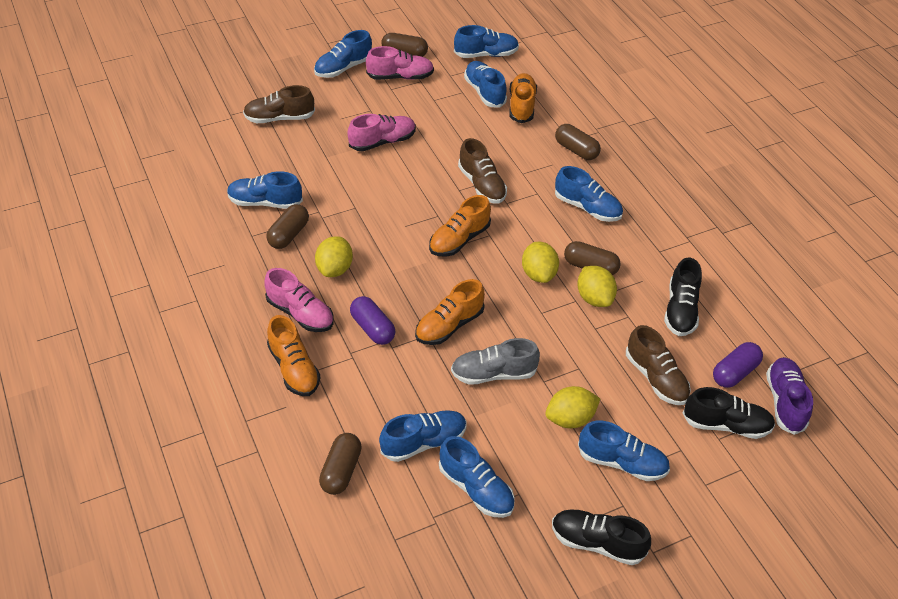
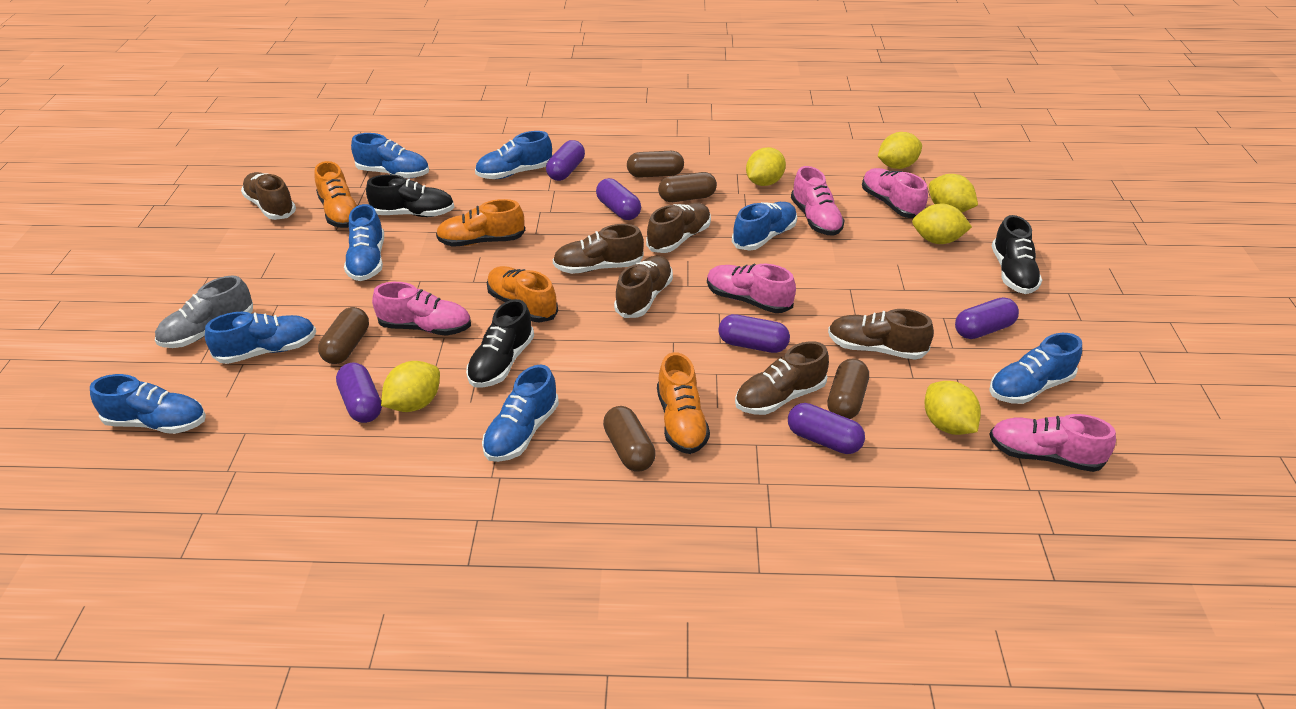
brown shoe: [243,85,315,123] [458,138,507,203] [626,325,691,405] = 3 -> [241,172,296,220] [553,224,644,274] [614,256,673,318] [646,203,711,253] [735,341,829,415] [828,309,934,360] = 6
pink shoe: [264,268,334,332] [347,114,416,151] [366,46,434,80] = 3 -> [372,282,471,336] [707,264,796,313] [791,166,845,236] [862,168,928,218] [989,414,1116,472] = 5
purple capsule: [350,296,395,345] [713,342,763,388] = 2 -> [336,363,382,423] [546,140,585,181] [596,178,641,220] [718,314,790,353] [788,403,865,454] [955,297,1019,339] = 6
purple shoe: [766,357,813,435] = 1 -> none = 0
yellow lemon: [315,236,353,277] [522,242,559,283] [545,386,600,428] [577,266,617,307] = 4 -> [381,361,440,412] [746,147,786,186] [878,132,922,169] [912,204,972,244] [925,381,981,435] [929,174,978,212] = 6

